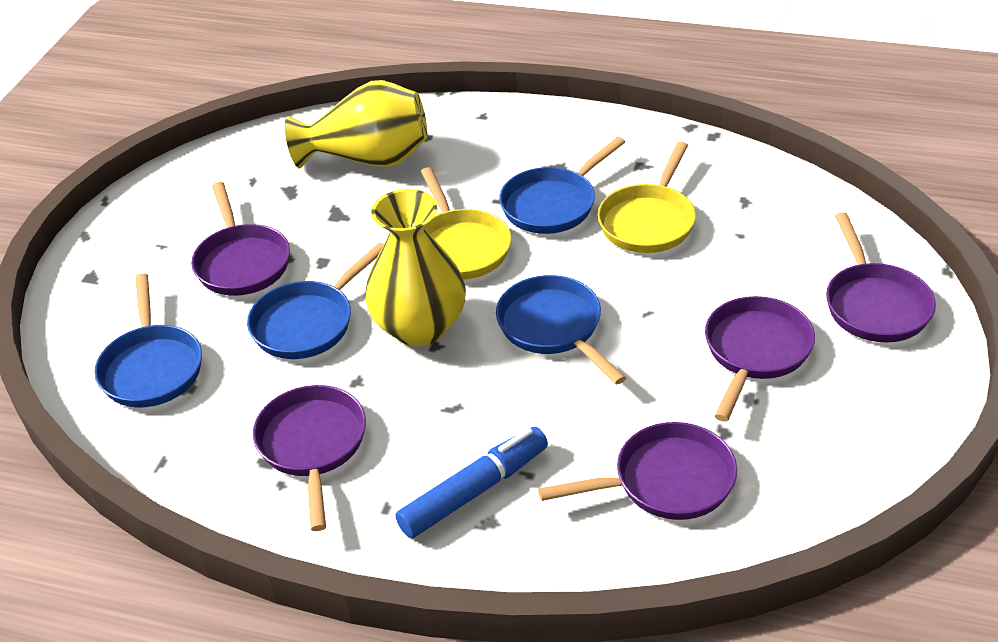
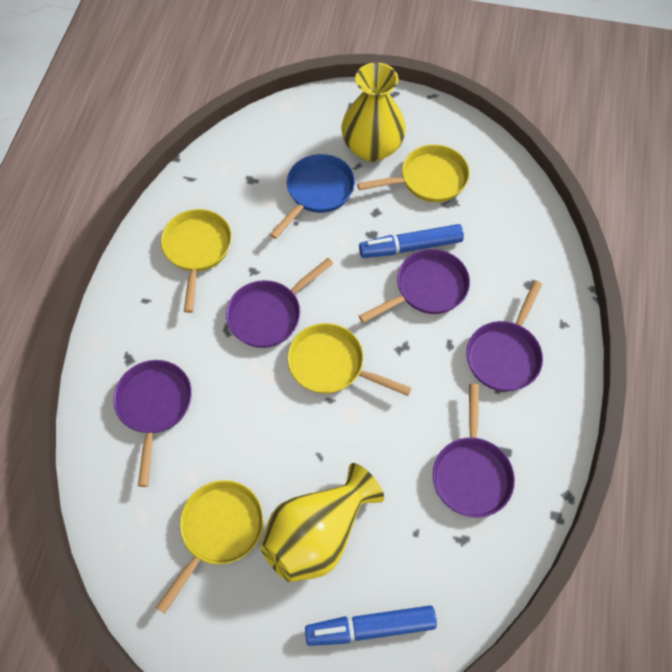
blue marker: [395,427,548,538] = 1 -> [305,606,437,646] [359,224,464,258] = 2
blue pan: [94,273,202,407] [247,243,384,359] [496,275,626,385] [499,137,625,234] = 4 -> [269,154,355,239] = 1
yellow pan: [421,167,511,280] [598,142,696,253] = 2 -> [156,480,264,614] [161,209,232,313] [287,323,411,396] [357,144,470,202] = 4

